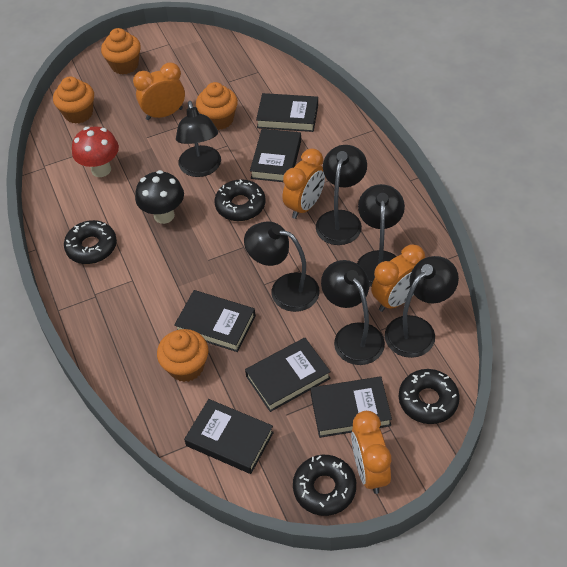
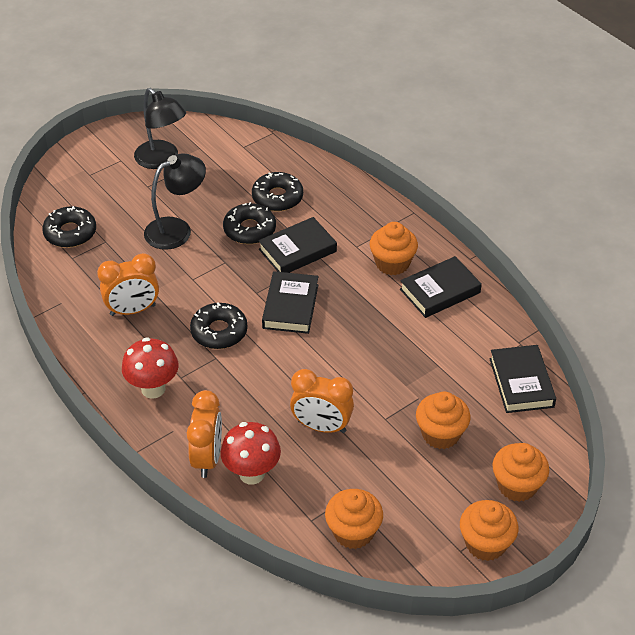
black book: [174,290,256,352] [184,399,274,474] [245,338,331,412] [250,129,301,182] [256,93,318,132] [310,376,392,438] = 6 -> [258,217,337,273] [262,271,319,334] [400,256,482,318] [489,345,556,413] = 4
black lamp: [176,101,221,177] [244,221,320,312] [316,145,367,245] [321,260,385,365] [357,184,405,287] [385,256,459,358] = 6 -> [134,88,186,169] [144,153,206,250] = 2
black mushroom: [135,170,184,224] = 1 -> none = 0
orange clock: [133,62,185,120] [283,148,325,219] [351,411,391,494] [371,244,425,312] = 4 -> [97,253,159,316] [187,390,222,478] [290,369,354,433] = 3
orange cupcake: [53,76,94,124] [101,28,141,74] [157,329,208,382] [196,82,238,130] = 4 -> [325,489,383,549] [370,222,418,275] [416,392,471,449] [460,500,518,561] [492,443,549,502] = 5
red mushroom: [72,126,119,177] = 1 -> [122,337,179,399] [221,422,281,485] = 2

